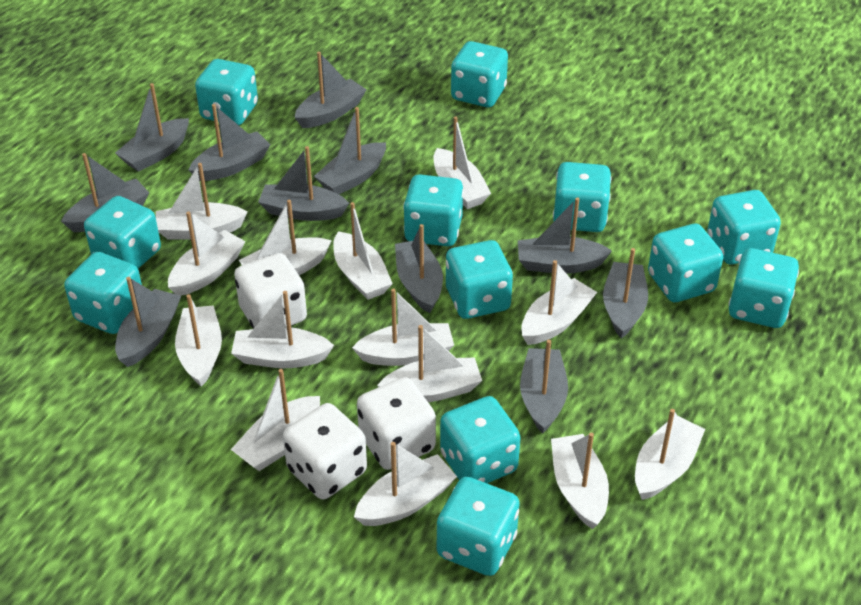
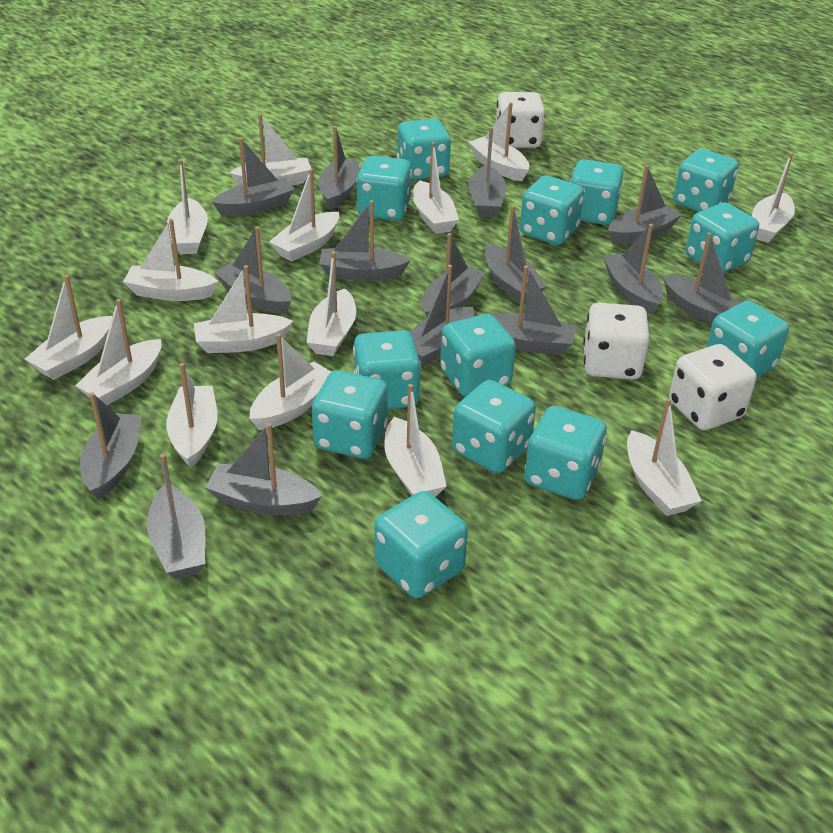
grey boat: [61,153,149,232] [115,83,189,172] [115,277,181,367] [189,104,271,181] [258,146,349,221] [295,52,367,128] [314,107,386,194] [395,224,443,313] [518,198,612,274] [520,340,568,434] [603,248,648,338] = 11 -> [80,392,142,500] [147,454,205,579] [205,423,322,515] [212,138,295,216] [214,226,291,314] [318,126,360,210] [319,200,410,281] [410,265,474,366] [422,233,486,317] [469,127,506,217] [485,205,547,303] [493,266,577,355] [603,224,663,315] [608,165,682,245] [663,232,742,324] = 15
turquoise dice: [64,252,142,334] [84,196,161,268] [195,59,258,125] [403,174,464,246] [437,477,520,576] [440,396,521,483] [445,240,513,319] [451,41,508,107] [553,162,611,232] [648,224,723,302] [707,190,781,264] [729,248,799,328] = 12 -> [312,370,388,459] [353,330,421,409] [356,156,412,221] [375,491,468,598] [397,119,451,180] [440,314,516,397] [452,380,536,473] [520,176,584,245] [524,406,607,500] [570,159,624,225] [673,149,738,212] [685,202,759,273] [706,301,789,378] = 13
white boat: [156,163,248,240] [168,211,245,296] [175,294,222,387] [231,291,334,368] [231,369,320,471] [239,200,332,275] [333,202,393,300] [352,288,454,366] [354,442,457,526] [377,325,482,402] [433,116,491,209] [521,260,597,345] [551,433,609,529] [635,409,705,500] = 14 -> [25,275,112,380] [75,299,161,405] [123,219,219,301] [166,363,217,468] [167,159,208,254] [194,265,293,353] [230,114,311,186] [249,334,331,430] [269,169,339,262] [306,251,356,356] [384,384,447,497] [413,142,459,234] [469,102,529,181] [627,398,702,516] [752,152,795,243] = 15

